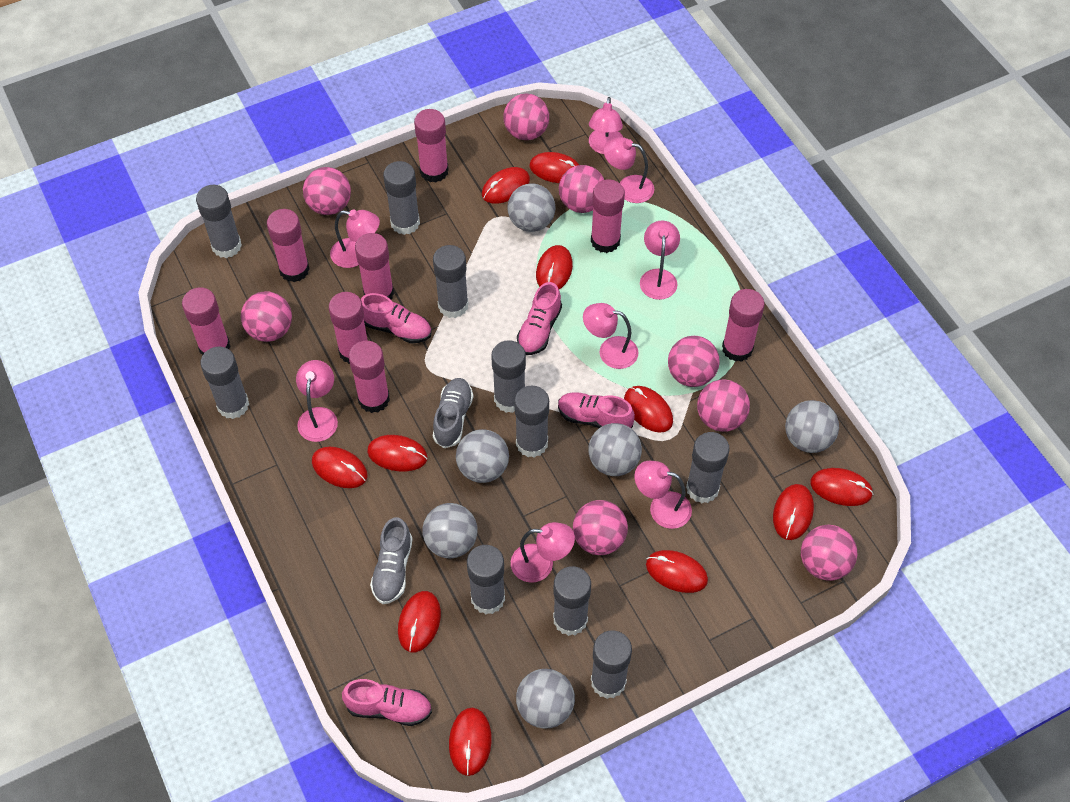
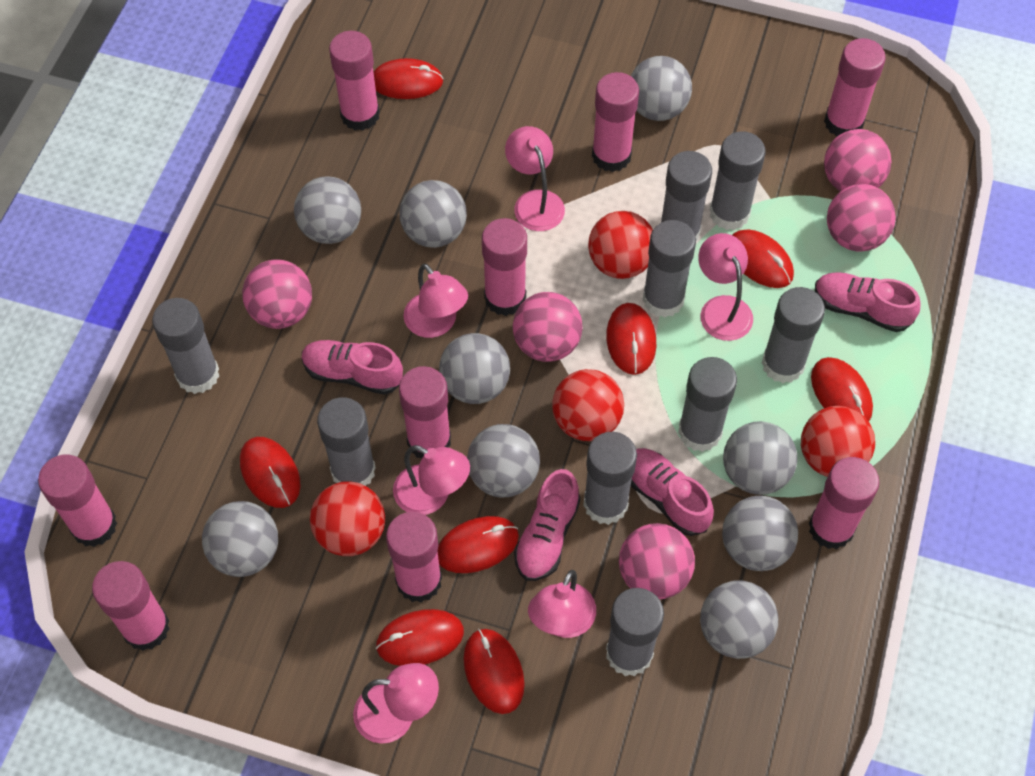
grey ball: [422,503,478,558] [456,429,509,483] [508,183,555,232] [516,669,575,729] [588,423,642,476] [785,400,839,453] = 6 -> [202,501,278,577] [294,177,361,244] [399,180,467,248] [439,333,510,404] [467,424,540,497] [631,56,692,121] [700,580,778,659] [722,496,798,571] [723,421,797,495] = 9
grey glue stick: [196,185,242,258] [200,347,249,419] [383,161,420,235] [433,245,468,318] [467,545,505,614] [491,340,526,413] [514,386,549,457] [553,566,591,636] [591,631,632,699] [686,432,730,503] = 10 -> [152,298,219,394] [317,397,376,486] [583,432,637,525] [606,588,664,677] [642,220,696,318] [661,151,712,241] [678,357,737,452] [710,131,765,230] [762,287,825,383] = 9
grey shoe: [370,517,413,604] [433,378,473,448] = 2 -> none = 0
pink ball: [241,291,292,342] [303,167,351,215] [503,94,549,140] [559,165,604,213] [573,500,628,555] [668,336,719,387] [697,379,750,432] [801,525,857,581] = 8 -> [242,259,312,329] [513,292,583,362] [619,523,695,599] [824,129,892,191] [827,184,896,252] = 5
pink glue stick: [182,287,231,356] [267,209,310,282] [329,292,368,364] [349,341,390,413] [355,233,394,299] [414,109,449,183] [591,179,625,253] [722,289,765,362] = 8 -> [38,455,117,547] [92,561,170,651] [329,31,380,131] [386,512,442,602] [399,366,451,458] [482,218,527,316] [592,72,639,172] [809,457,879,549] [824,38,886,137] = 9
pink lamp: [296,360,338,442] [330,209,380,268] [511,522,575,583] [583,303,638,369] [589,97,623,154] [604,137,654,203] [634,461,692,529] [640,220,680,300] = 8 -> [353,663,439,744] [393,445,470,515] [404,264,468,338] [505,126,565,231] [528,570,596,638] [698,233,753,341] = 6
red ball: none = 0 -> [310,481,385,556] [552,369,624,441] [588,211,653,279] [801,406,875,477] = 4
red mouse: [312,447,367,488] [367,435,428,472] [398,591,441,652] [449,708,492,776] [482,167,530,204] [529,152,579,183] [536,245,573,289] [624,386,673,433] [646,550,708,593] [773,484,814,540] [810,468,873,506] = 11 -> [240,437,301,508] [373,58,444,99] [376,609,464,666] [437,516,519,573] [464,629,525,714] [606,303,656,375] [733,229,794,288] [811,357,873,421] = 8

